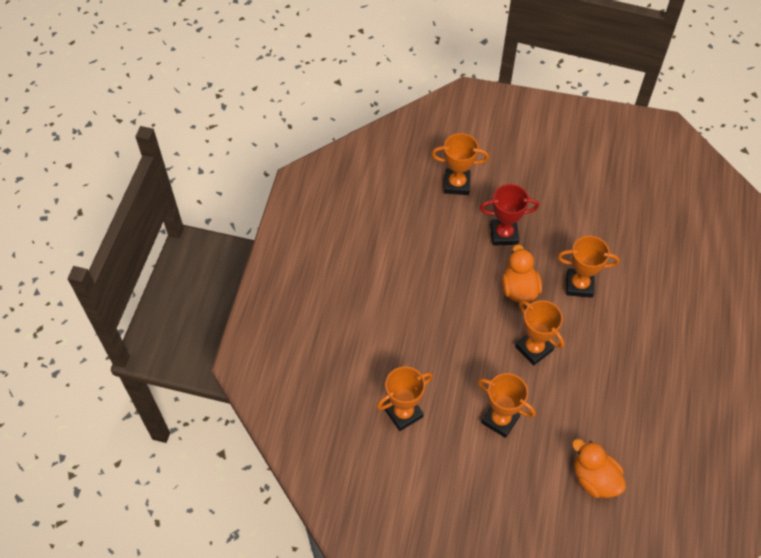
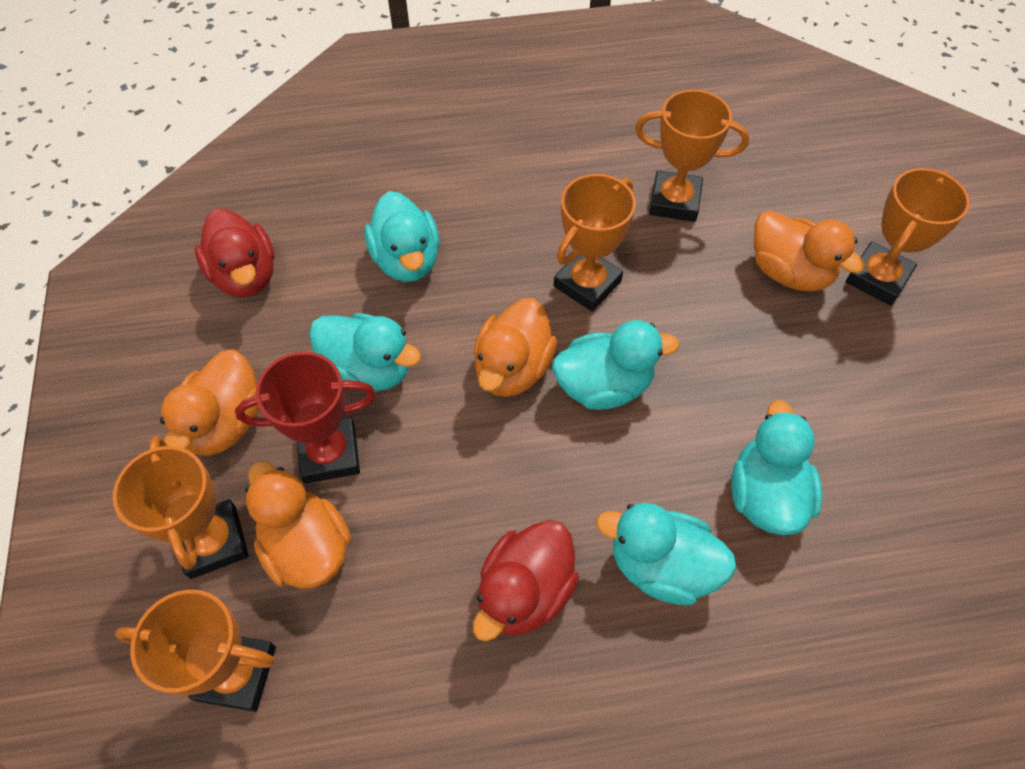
orange duck: [502,244,542,303] [572,439,626,498] = 2 -> [160,349,260,456] [245,461,351,589] [473,298,557,397] [754,210,865,292] = 4
red duck: none = 0 -> [195,209,274,297] [473,520,579,641] = 2
turquoise duck: none = 0 -> [309,313,421,391] [364,191,439,282] [552,320,679,410] [596,503,737,605] [731,400,822,536] = 5

